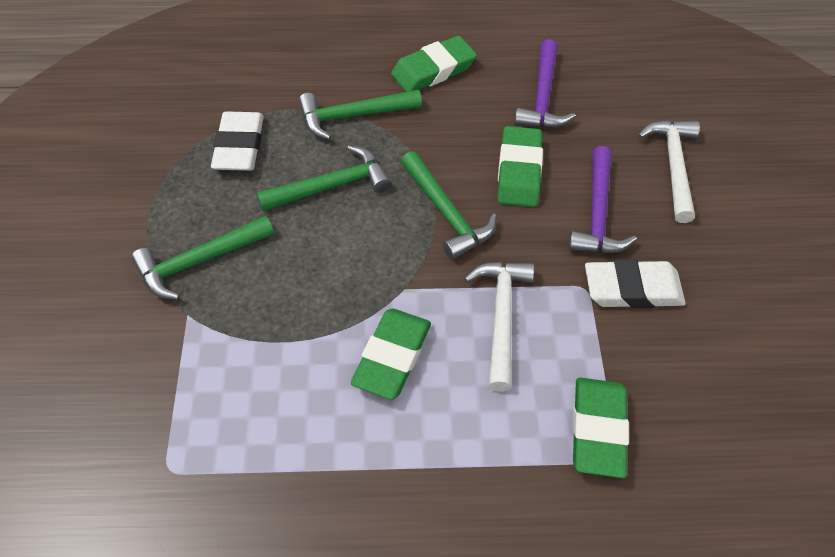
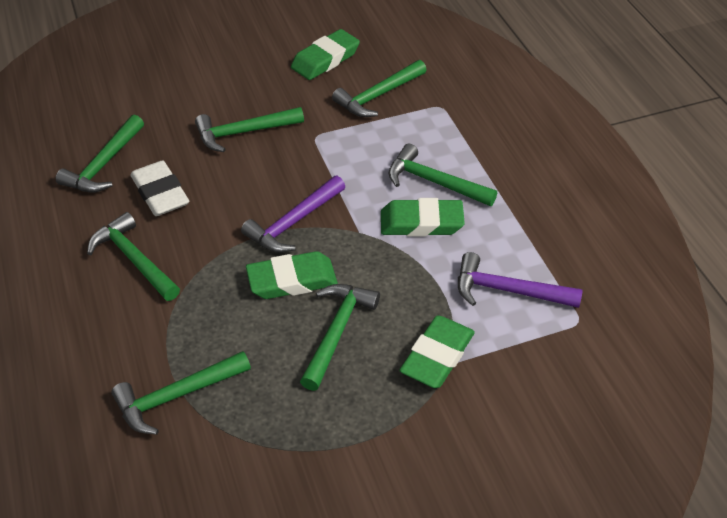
green hammer: [131,216,274,300] [257,145,391,211] [298,90,422,140] [401,151,497,260] = 4 -> [56,115,144,192] [87,212,180,301] [111,351,251,435] [195,107,304,152] [300,284,380,391] [332,60,427,117] [389,144,497,206] = 7
white eraser: [211,111,264,171] [585,259,686,308] = 2 -> [131,160,189,216] = 1
white hammer: [464,262,534,392] [638,120,700,223] = 2 -> none = 0

